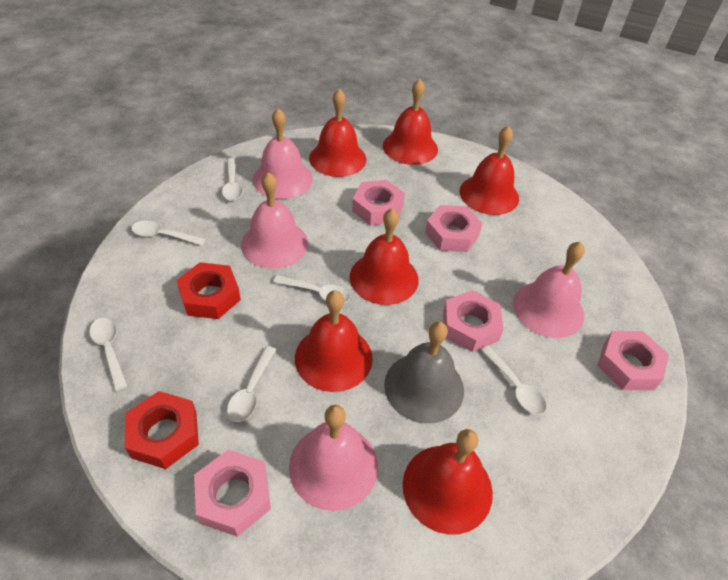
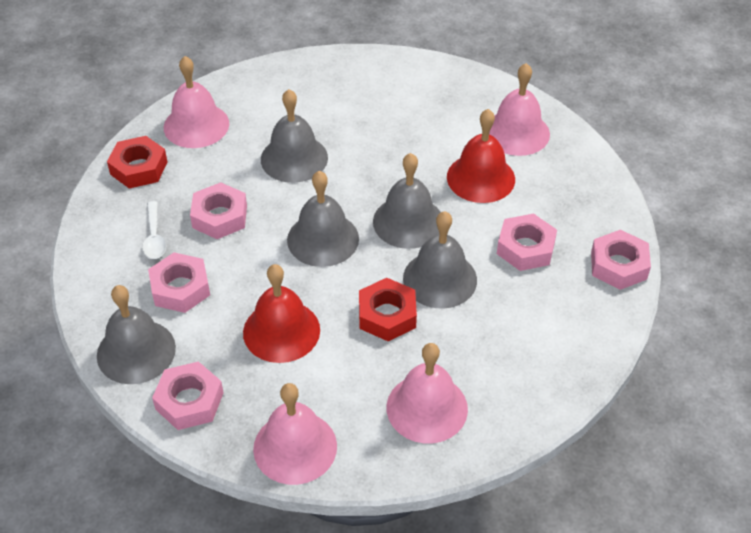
grey bell: [384,322,464,423] = 1 -> [97,285,176,384] [261,89,328,183] [287,171,359,267] [373,153,441,249] [403,211,477,309] = 5
red bell: [295,290,373,392] [309,89,366,177] [350,208,419,305] [383,79,438,165] [403,429,493,535] [460,126,519,215] = 6 -> [243,264,320,363] [447,109,515,203] = 2
white spoon: [89,318,127,391] [131,221,206,246] [222,158,243,201] [227,346,276,422] [273,275,350,303] [481,346,546,415] = 6 -> [142,201,166,259] = 1

